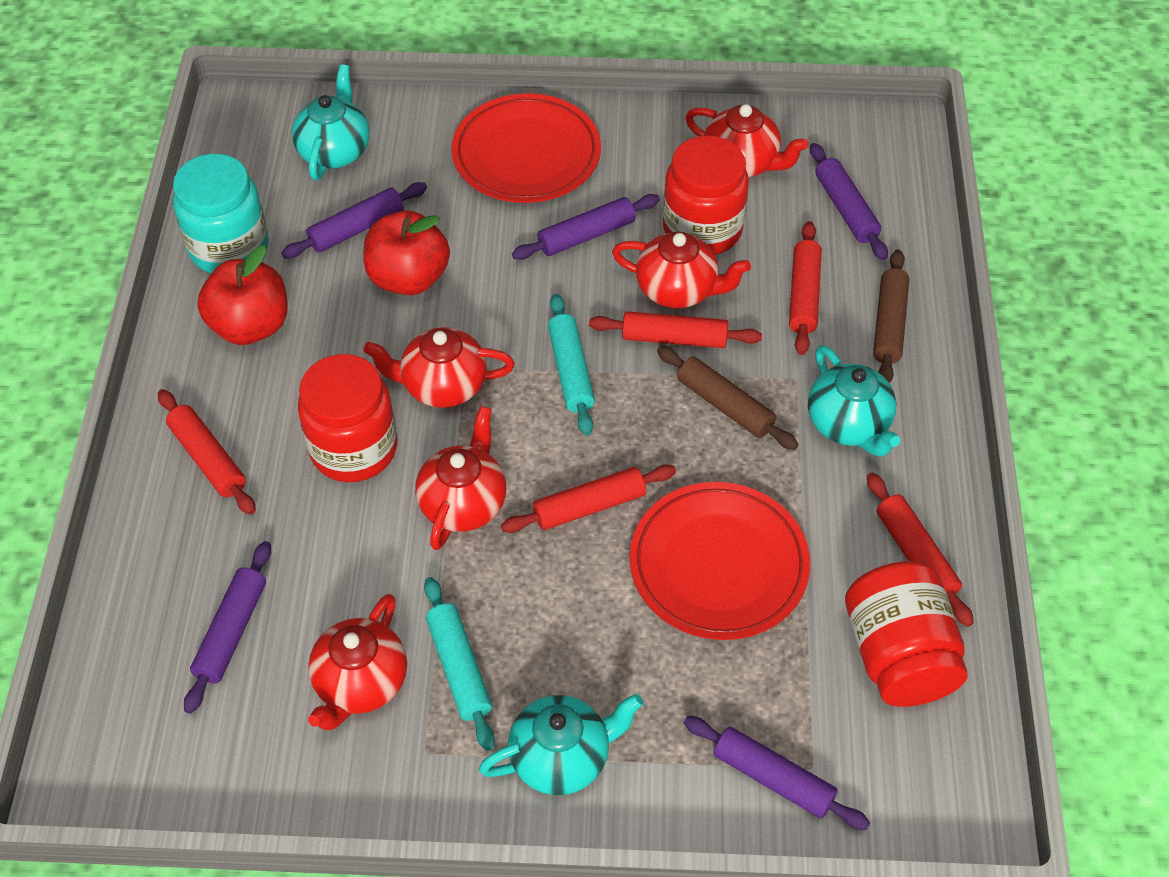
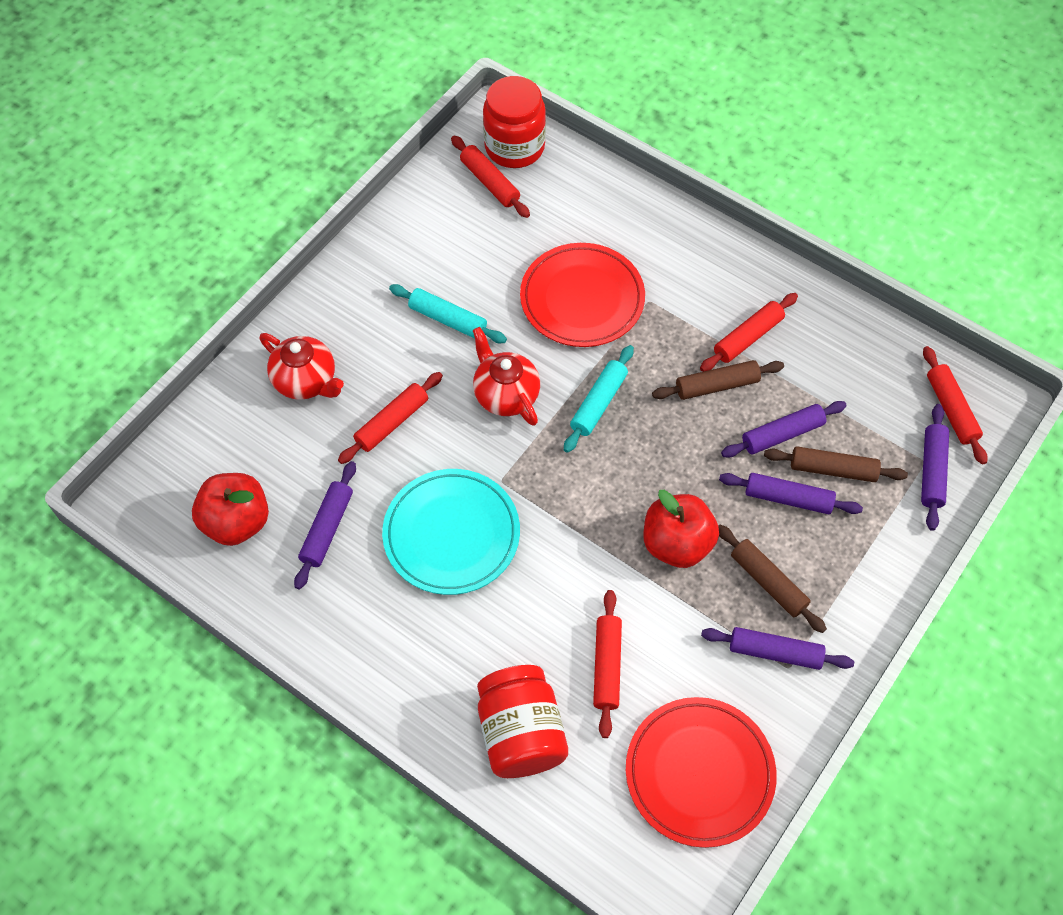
brown rolling pin: [657,346,799,450] [873,250,910,383] = 2 -> [652,360,784,400] [718,525,827,633] [764,446,908,482] = 3
red jar: [298,354,397,482] [663,136,749,255] [845,561,968,707] = 3 -> [477,665,568,778] [483,76,546,168] = 2
red teapot: [308,594,407,731] [363,327,515,408] [415,406,506,550] [612,232,751,308] [685,104,808,177] = 5 -> [260,333,344,400] [473,327,540,426] = 2
turquoise jar: [173,154,269,273] = 1 -> none = 0
turquoise plate: none = 0 -> [382,469,520,595] = 1
turquoise teapot: [292,64,370,180] [479,694,643,795] [808,345,900,457] = 3 -> none = 0

